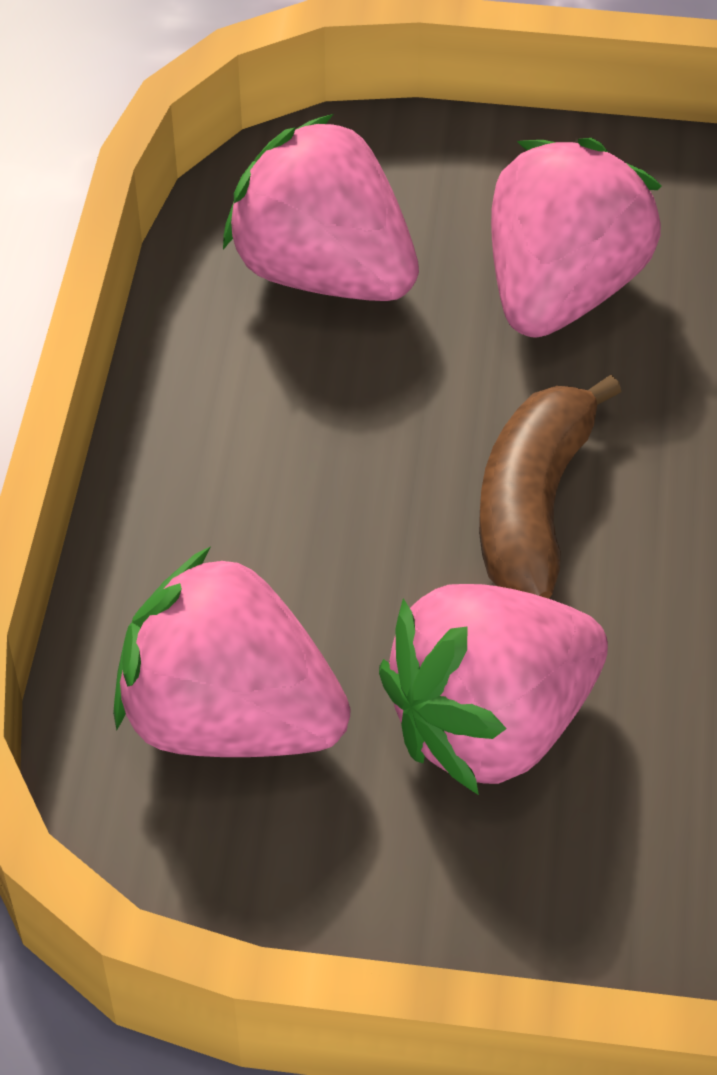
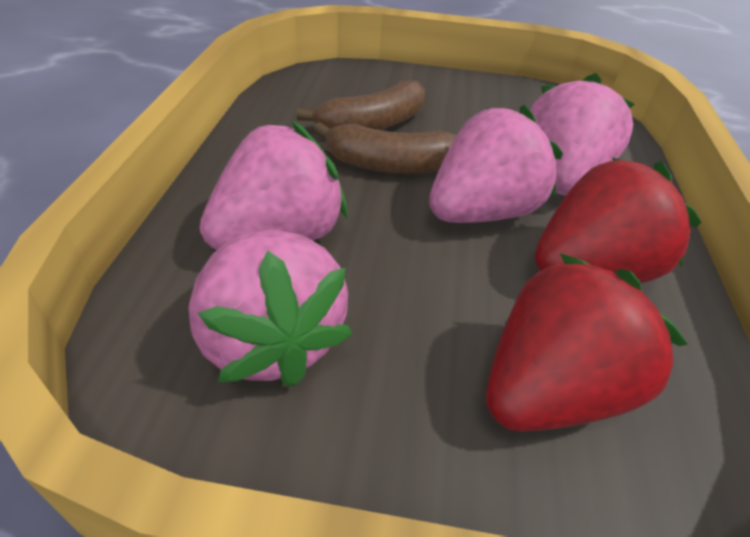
brown banana: [479,375,622,599] = 1 -> [296,81,425,130] [313,122,457,174] = 2
red strawberry: none = 0 -> [486,253,688,432] [534,157,702,283] = 2

